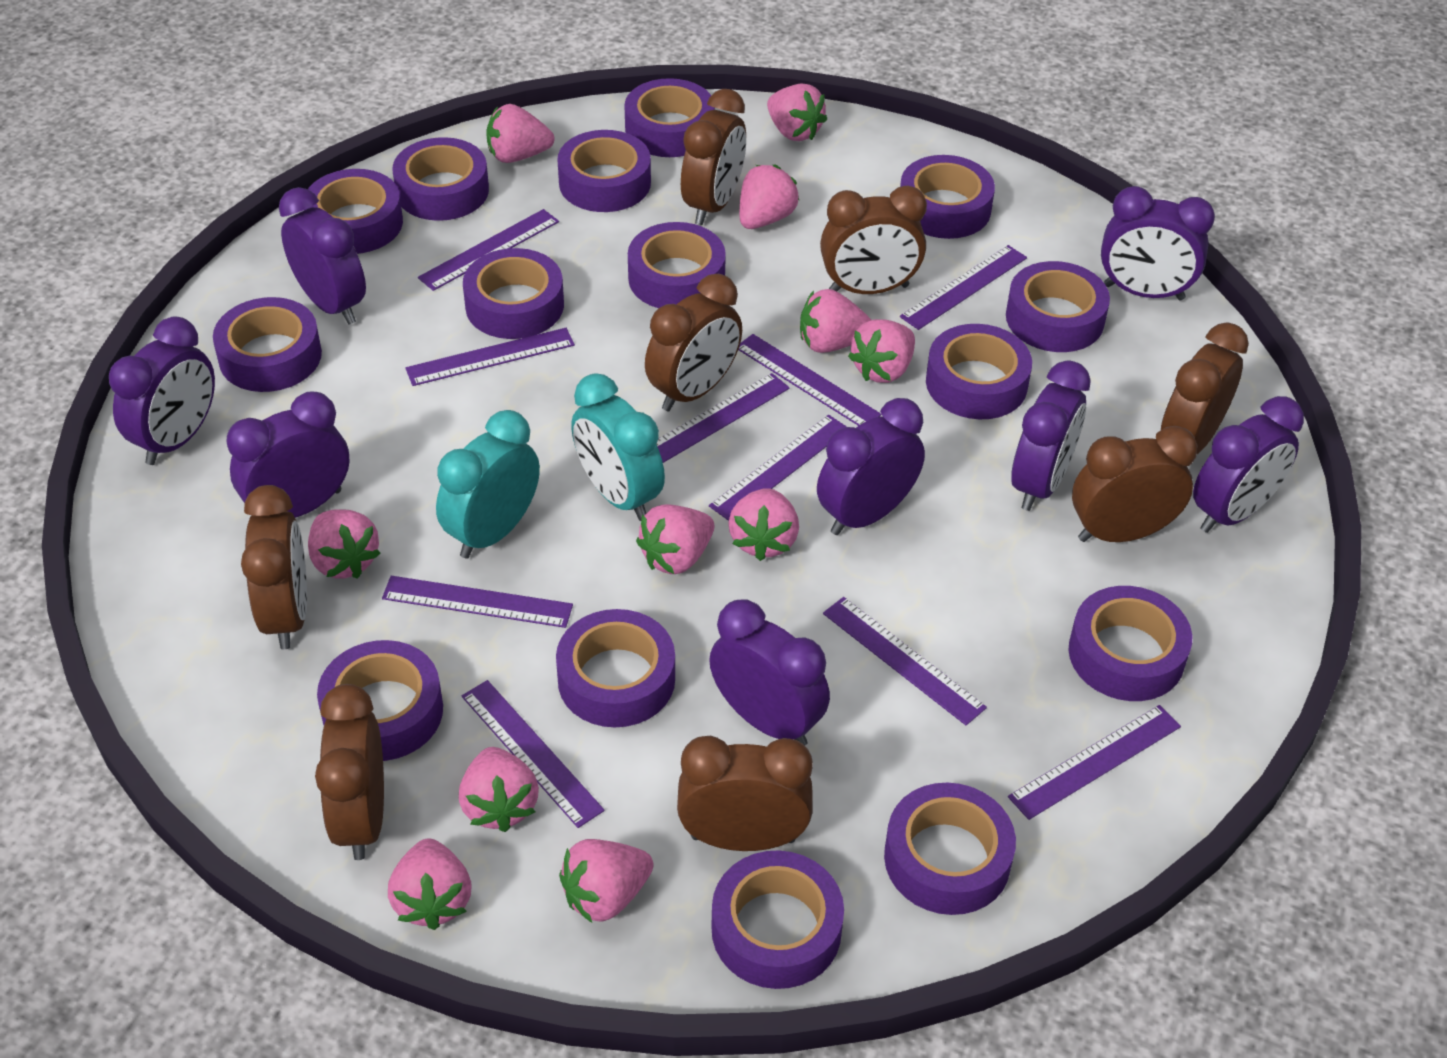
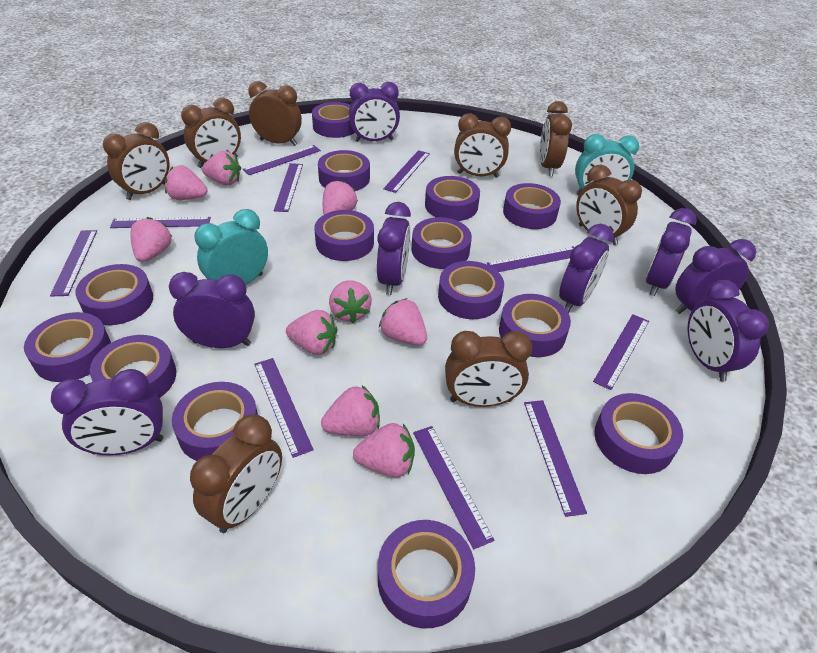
pink strawberry: [308,509,380,579] [388,839,472,930] [459,747,539,832] [486,104,554,163] [559,839,654,923] [636,504,714,574] [728,488,799,561] [740,164,800,229] [767,84,827,141] [800,289,871,353] [848,319,915,383] = 11 -> [130,217,172,262] [165,165,207,200] [202,151,241,185] [286,310,338,355] [321,386,380,436] [323,180,358,215] [329,280,372,323] [353,423,415,477] [379,298,427,345] = 9
purple tape: [213,297,322,392] [305,169,403,254] [317,640,443,761] [392,137,489,221] [463,248,564,339] [556,609,675,727] [557,130,651,212] [624,78,715,157] [628,222,726,308] [711,850,844,989] [884,783,1016,915] [900,155,995,239] [926,324,1032,419] [1006,261,1110,352] [1069,586,1192,701] = 15 -> [24,312,111,382] [75,264,153,325] [90,335,176,398] [172,382,258,461] [312,102,355,138] [314,210,374,261] [318,150,370,191] [378,520,475,628] [412,217,472,269] [425,176,480,221] [438,261,504,319] [499,294,571,357] [503,183,561,229] [594,393,683,474] = 14

